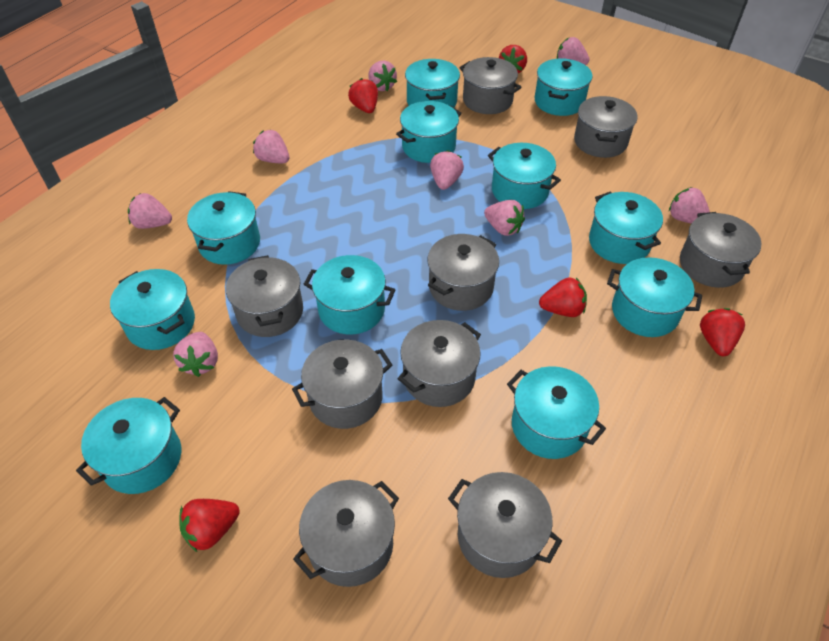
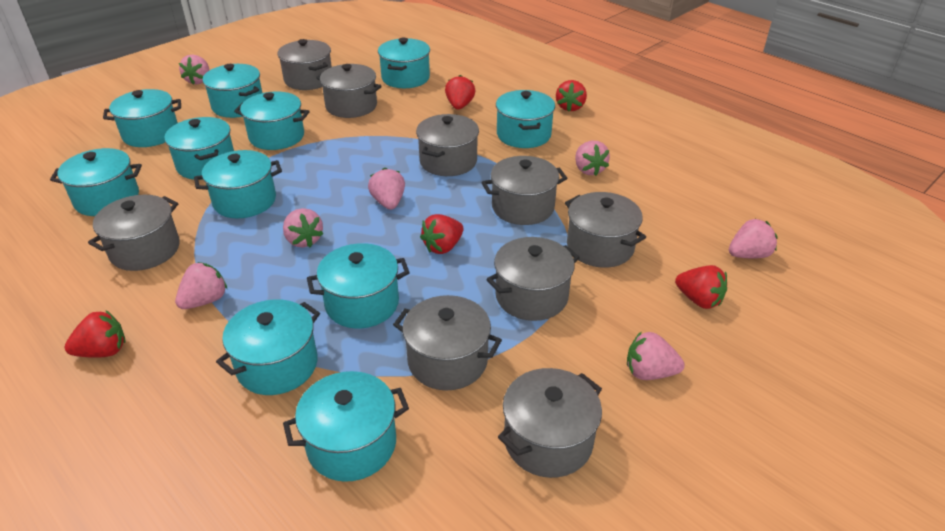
pink strawberry: [128,193,172,229] [173,332,218,377] [253,130,289,163] [369,61,397,91] [430,150,464,190] [484,200,525,236] [557,37,590,65] [669,187,710,224] = 8 -> [175,262,227,309] [179,54,209,85] [283,208,323,247] [368,168,405,210] [575,141,610,176] [627,331,685,380] [729,219,778,258] = 7

